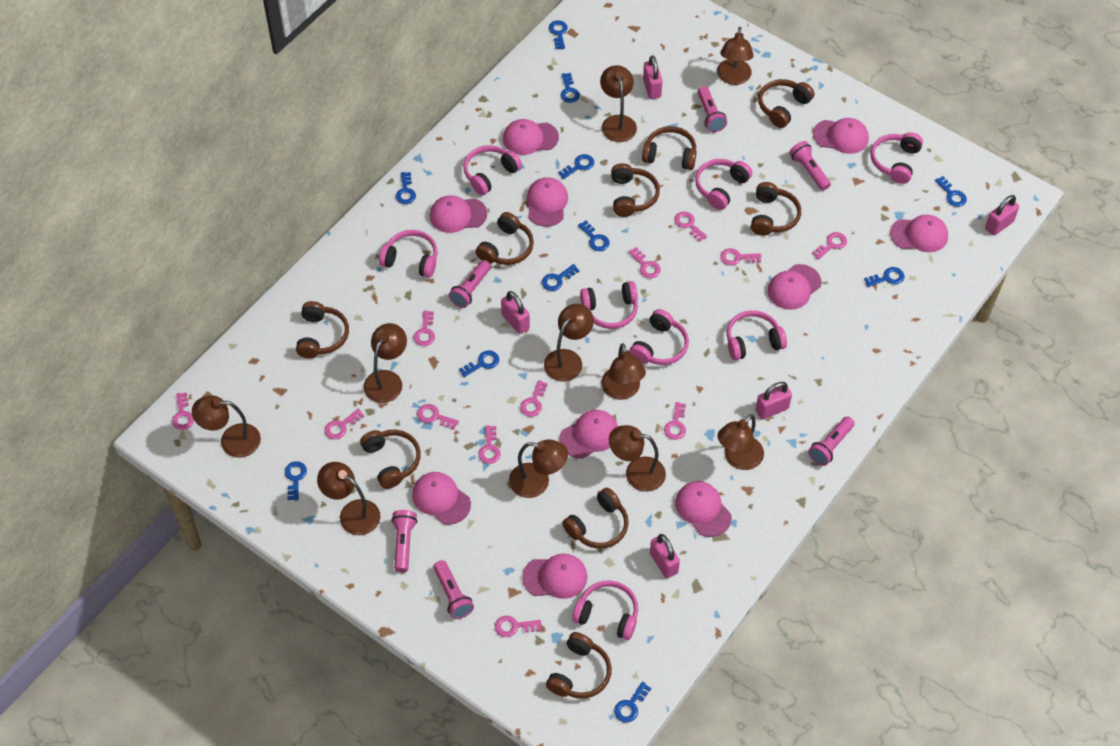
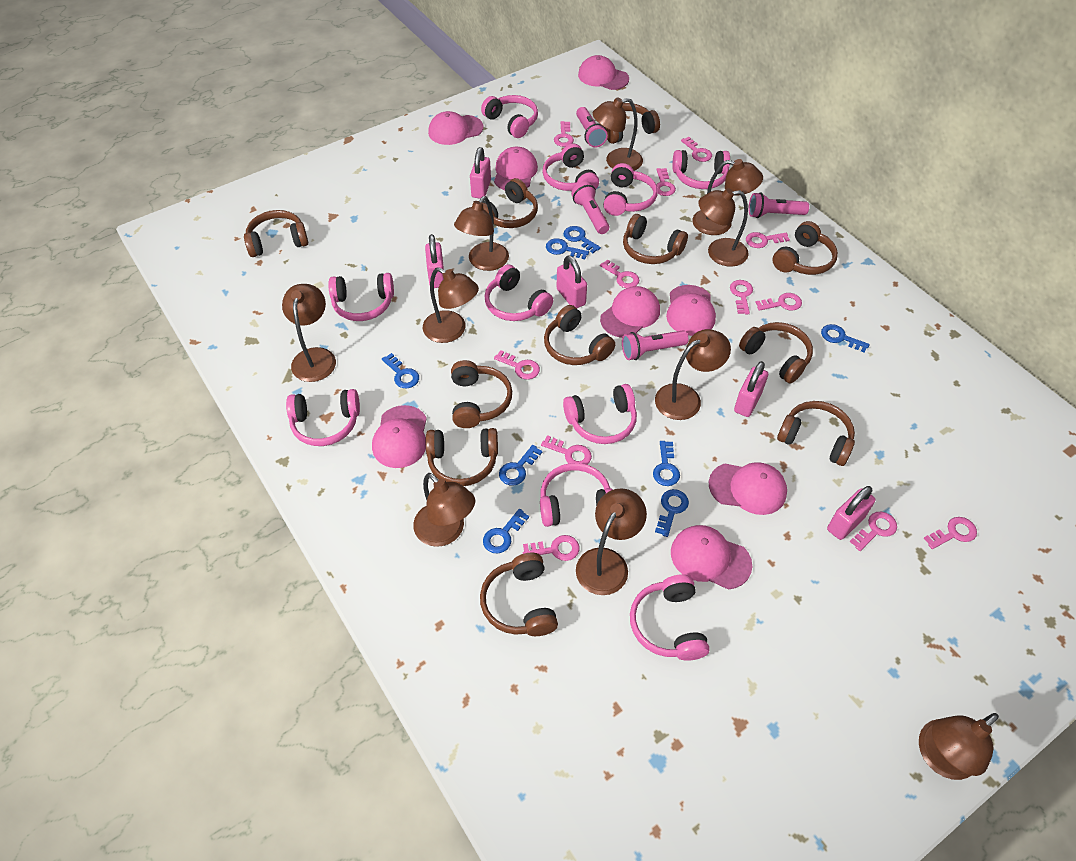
blue key: [285,461,307,501] [396,172,416,204] [459,350,499,377] [542,264,580,291] [549,20,568,49] [558,154,594,179] [560,73,580,103] [578,221,610,251] [614,682,651,723] [864,267,904,287] [935,176,967,207] = 11 -> [382,353,419,388] [483,509,529,553] [499,445,542,486] [546,238,589,259] [563,226,601,253] [653,441,680,486] [655,489,689,537] [821,324,870,353] = 8
brown headphones: [296,301,349,359] [360,430,421,489] [475,212,534,265] [546,632,612,698] [562,488,629,549] [611,163,660,217] [642,126,697,170] [751,182,801,236] [759,79,814,128] = 9 -> [244,210,308,257] [426,428,498,486] [451,360,512,428] [480,553,558,636] [483,178,538,228] [544,305,615,365] [606,103,660,144] [623,214,688,264] [739,322,813,384] [772,221,838,275] [777,401,855,466] = 11
pink cap: [412,472,471,525] [430,195,487,233] [503,119,559,155] [522,553,587,599] [527,177,568,227] [559,410,618,459] [675,481,732,537] [768,264,822,310] [813,118,869,154] [890,215,948,252] = 10 -> [372,405,427,468] [428,111,484,145] [494,147,538,190] [578,55,629,90] [600,286,660,338] [666,285,716,336] [671,525,752,590] [709,462,787,515] = 8
pink flashlight: [391,510,417,572] [433,560,474,619] [449,260,491,308] [697,86,727,132] [789,141,831,191] [808,416,855,466] = 6 -> [571,181,609,234] [576,107,608,147] [622,330,689,360] [749,192,809,218] = 4
pink headphones: [379,230,438,278] [463,145,522,196] [572,580,638,640] [580,281,638,329] [629,309,689,365] [695,159,752,210] [727,310,787,360] [871,132,923,184] = 8 -> [286,389,360,446] [328,273,394,321] [481,95,538,138] [484,264,553,321] [540,463,613,527] [543,144,599,191] [563,384,637,444] [603,163,658,216] [630,574,710,661] [672,150,730,189] = 10

